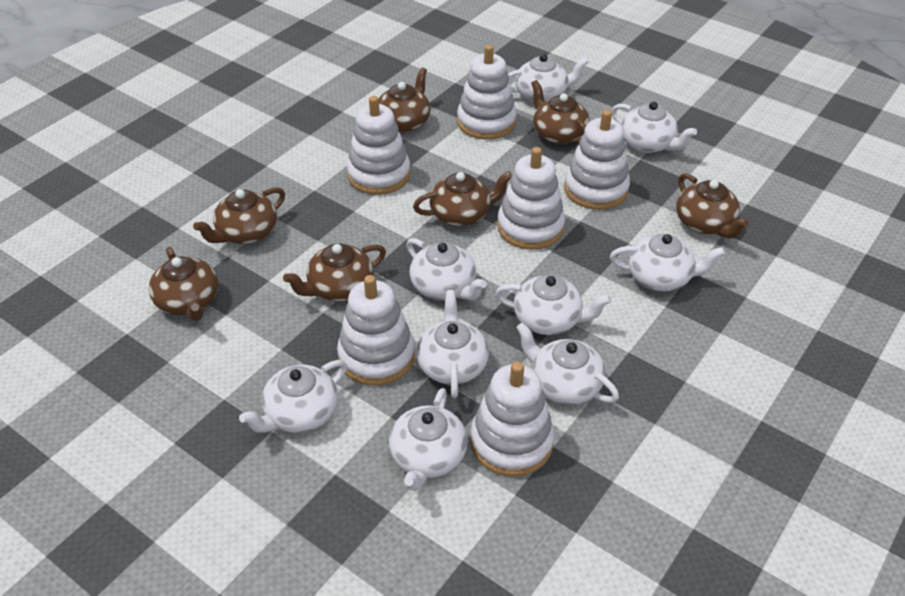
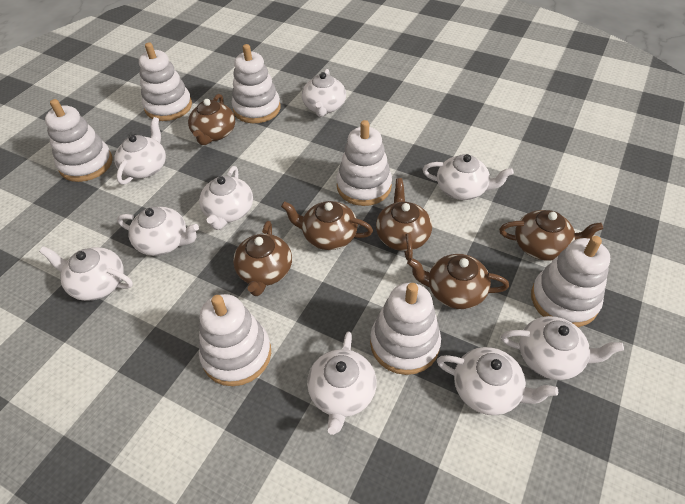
brown teapot: [149,247,218,321] [193,187,285,244] [283,243,386,301] [379,68,431,132] [413,171,512,226] [531,80,590,144] [676,173,749,238] = 7 -> [188,94,235,145] [233,221,292,296] [281,201,373,250] [376,178,432,261] [407,254,509,309] [499,210,603,260] = 6
white stacking toy: [337,275,415,386] [347,96,411,195] [457,45,517,140] [470,362,555,477] [497,147,565,250] [564,110,630,210] = 6 -> [45,99,113,182] [139,42,192,121] [199,294,271,386] [232,44,281,123] [337,120,392,206] [370,283,441,375] [531,236,610,327] = 7

